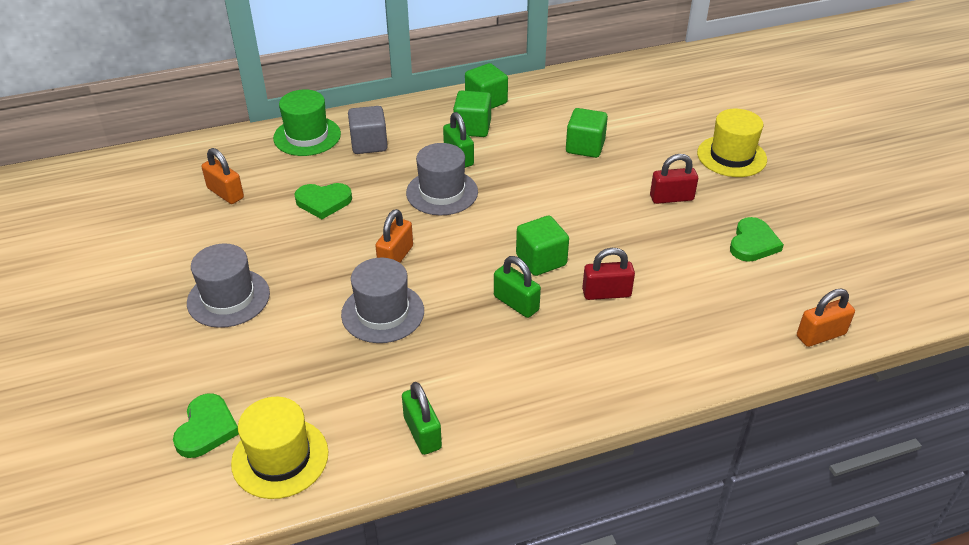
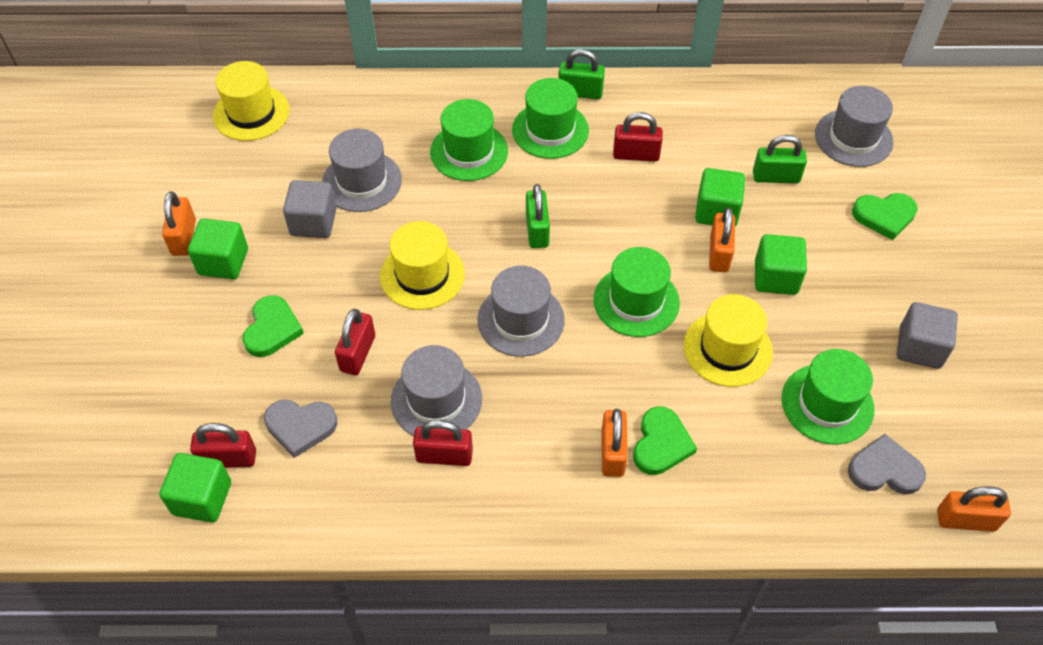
green hat: [273,89,341,156] = 1 -> [430,99,508,181] [512,78,589,159] [593,247,680,337] [781,349,875,445] = 4
grey cube: [348,106,388,154] = 1 -> [283,180,337,238] [897,302,958,369] = 2
grey hat: [187,243,270,328] [341,258,424,343] [406,143,478,215] = 3 -> [322,128,402,212] [391,345,482,436] [477,266,565,357] [815,86,893,167] = 4
grey heart: none = 0 -> [264,400,337,458] [848,434,926,495] = 2
orange padlock: [202,148,244,204] [375,209,413,263] [797,289,855,347] = 3 -> [162,191,196,256] [602,409,628,477] [709,208,735,272] [937,486,1011,532] = 4
red padlock: [582,248,635,300] [650,154,698,204] = 2 -> [190,423,256,468] [335,309,375,375] [413,420,473,466] [613,112,663,161] = 4
yellow hat: [231,397,329,499] [697,109,767,177] = 2 -> [213,61,290,141] [380,221,465,310] [684,294,773,387] = 3

